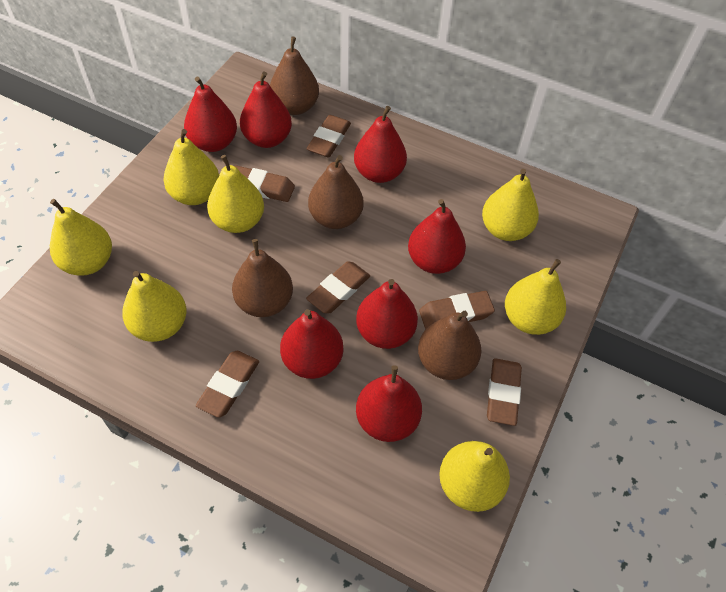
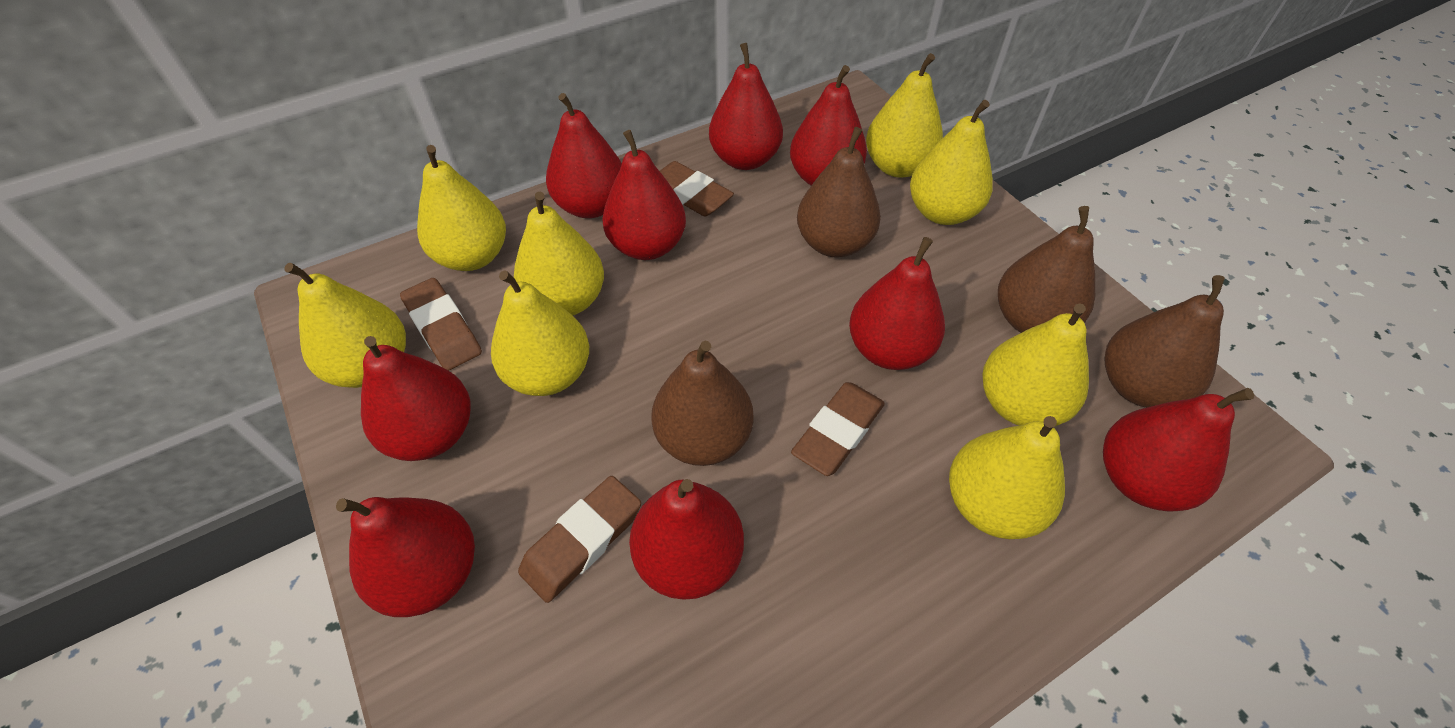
brown eraser: [196,351,259,418] [235,165,295,202] [306,115,351,157] [306,261,370,313] [419,291,495,329] [487,358,522,426] = 6 -> [400,278,482,371] [518,476,641,603] [660,161,734,216] [791,382,885,476] = 4
red pear: [184,76,237,152] [240,71,292,148] [280,309,343,379] [354,106,407,183] [356,279,418,349] [356,365,422,442] [408,199,466,274] = 7 -> [336,497,475,617] [361,336,471,461] [546,93,622,218] [602,130,686,260] [629,479,744,600] [709,43,783,170] [790,65,867,185] [849,237,945,370] [1103,388,1254,512] = 9
yellow pear: [50,199,112,276] [122,271,187,342] [164,129,219,205] [207,155,264,233] [439,441,510,512] [482,169,539,241] [505,259,566,335] = 7 -> [284,263,406,388] [417,145,506,271] [491,270,589,396] [514,192,604,315] [866,53,943,178] [910,100,993,225] [949,416,1065,539] [982,303,1089,426] = 8

